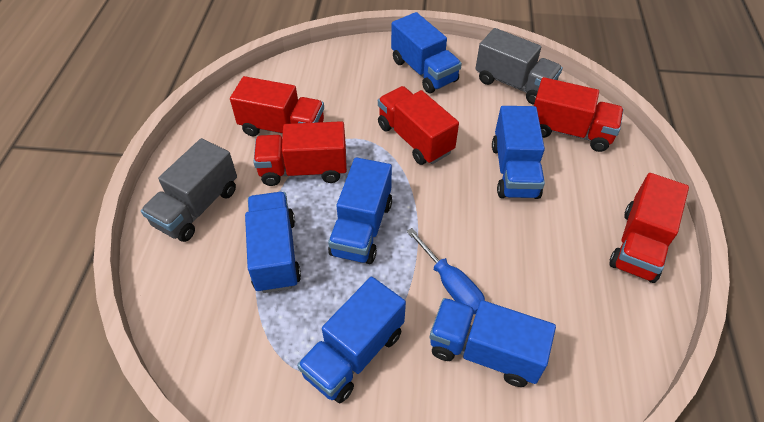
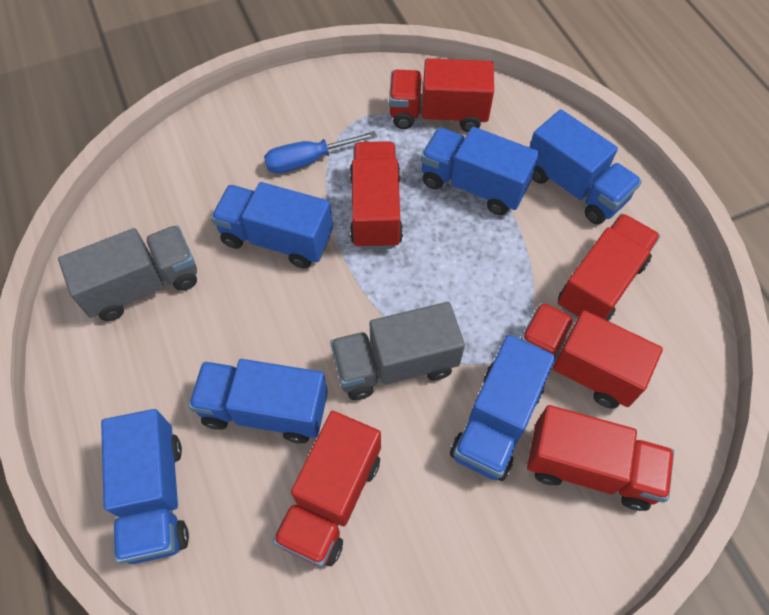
red truck: [230,76,324,136] [254,121,347,186] [378,86,459,165] [534,77,624,152] [609,173,689,283] = 5 -> [273,411,381,567] [350,141,403,249] [389,58,494,132] [520,302,663,409] [527,405,674,511] [558,213,661,322] = 6

